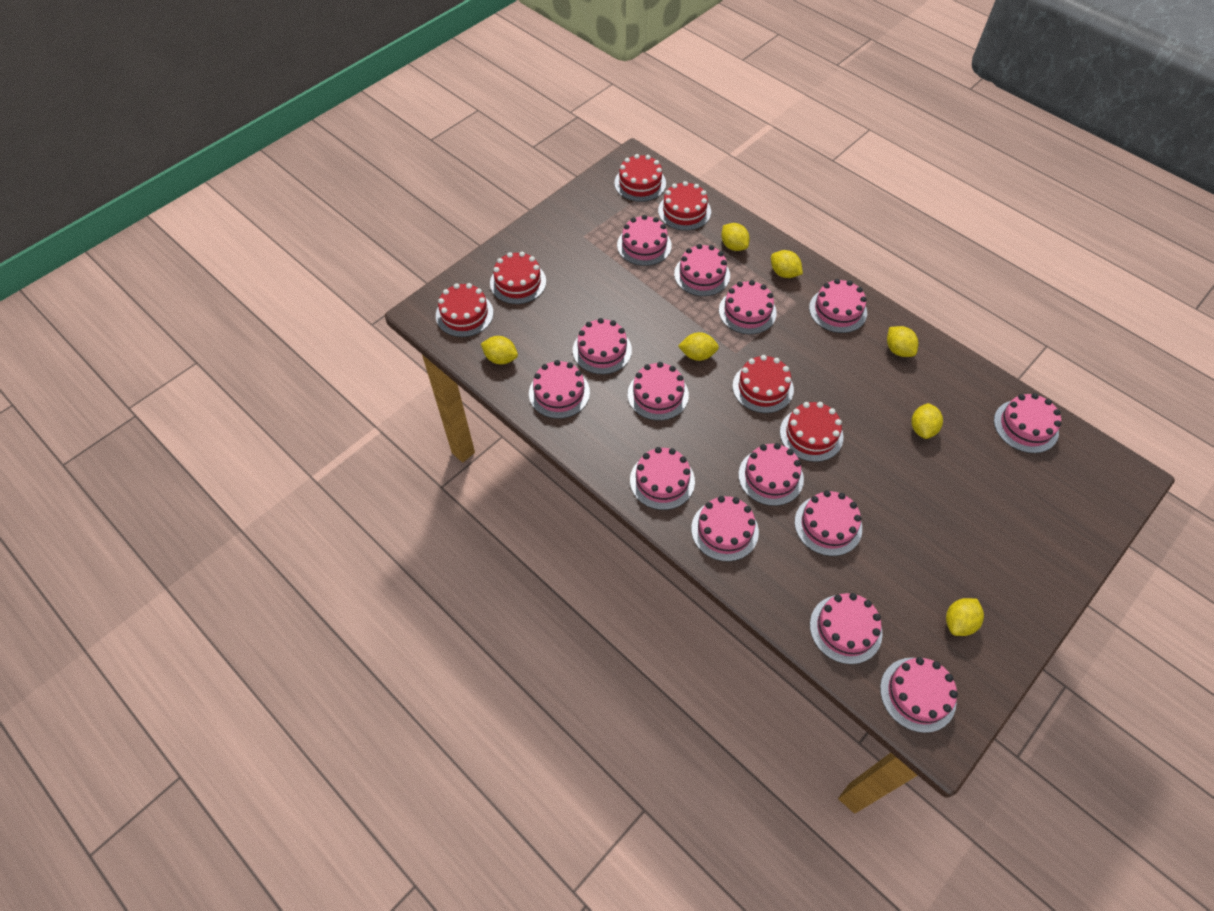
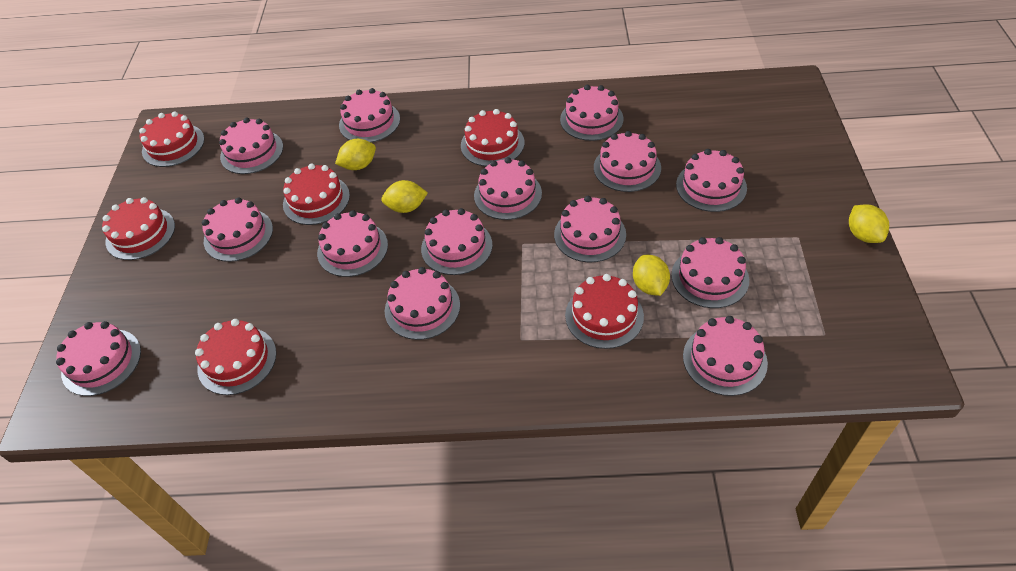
yellow lemon: [481,336,518,365] [678,332,719,361] [721,223,750,251] [771,250,803,278] [887,326,918,357] [912,403,943,439] [946,598,984,636] = 7 -> [335,139,376,170] [381,180,428,213] [633,255,670,296] [849,204,889,243] = 4

